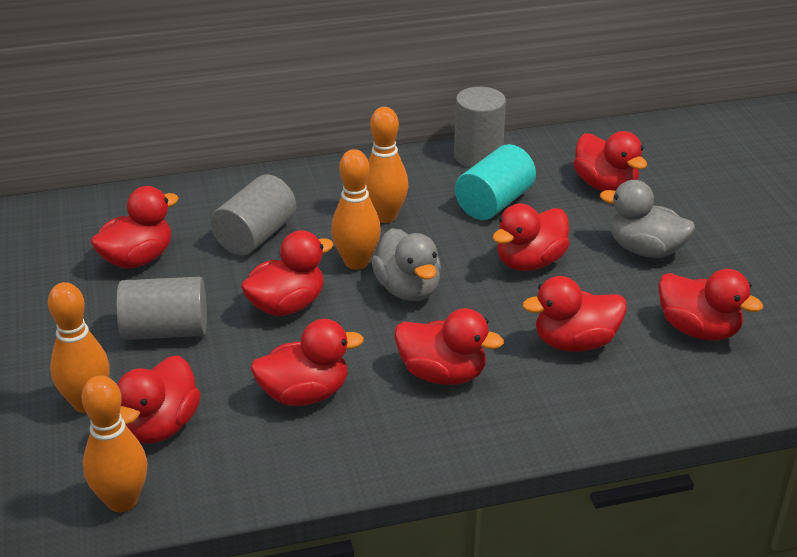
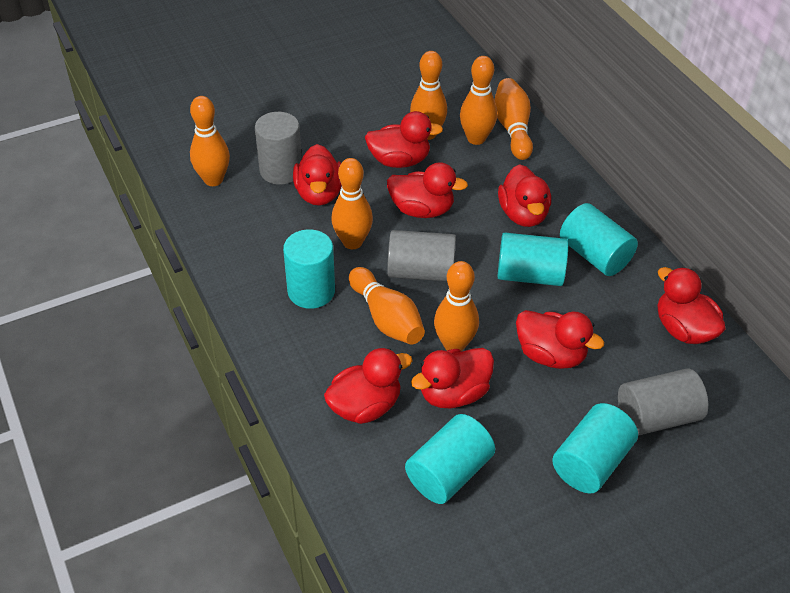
grey duck: [371,228,441,301] [600,180,695,258] = 2 -> none = 0
orange bowling pin: [48,282,110,413] [82,375,147,512] [331,149,381,270] [366,107,409,223] = 4 -> [190,96,230,186] [331,158,373,249] [349,267,425,345] [410,51,447,140] [434,261,479,351] [460,56,497,145] [494,78,533,160] = 7
red duck: [90,186,179,269] [117,355,201,444] [241,230,334,316] [251,319,364,406] [394,308,504,385] [493,204,570,271] [522,276,627,352] [573,131,647,191] [658,269,763,341] = 9 -> [293,144,342,206] [324,348,413,424] [365,111,443,168] [387,162,468,218] [411,348,494,408] [498,164,551,227] [516,310,604,369] [658,267,726,344] = 8
turquoise cylinder: [455,144,536,220] = 1 -> [283,229,335,309] [405,414,495,504] [498,233,568,286] [552,403,638,494] [560,203,638,276] = 5

